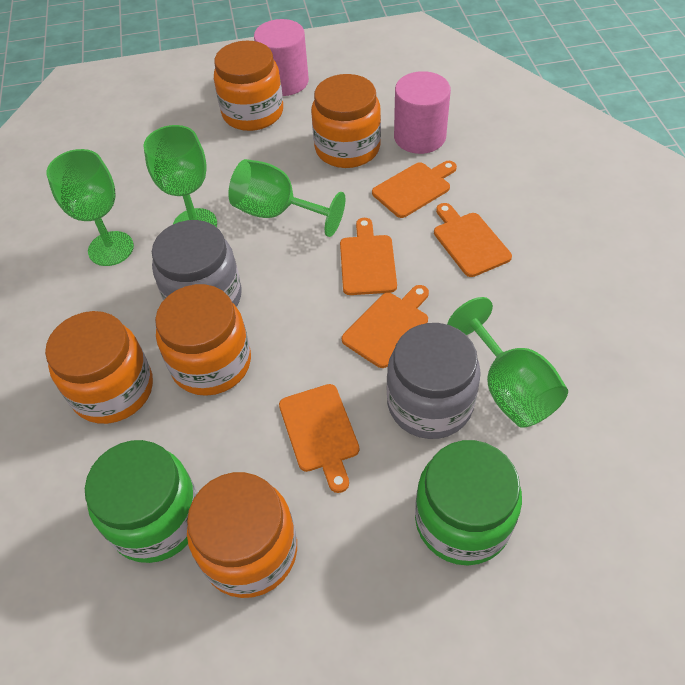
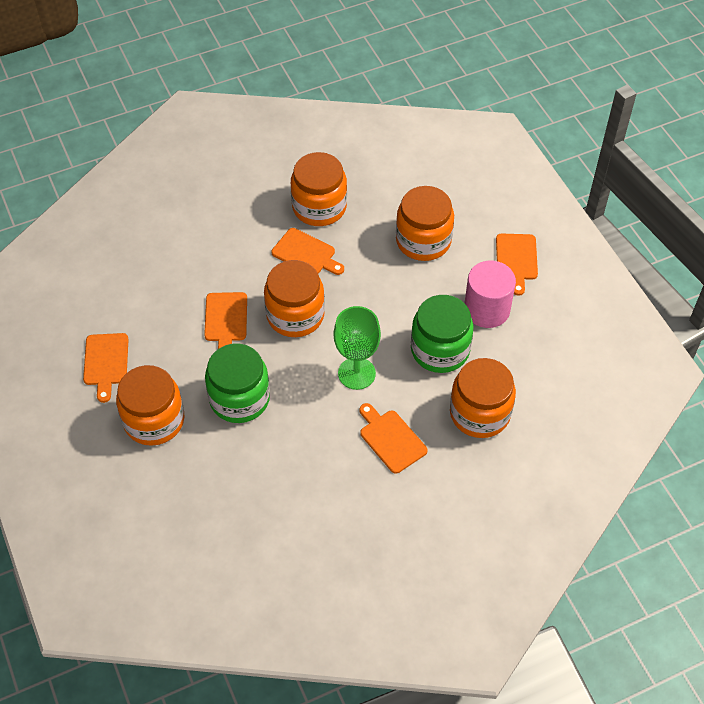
green goblet: [47,149,134,266] [143,125,217,227] [228,159,345,237] [447,297,568,428] = 4 -> [334,306,381,390] = 1
grey jar: [152,220,242,307] [387,323,481,439] = 2 -> none = 0
pink cylinder: [254,19,309,96] [394,71,451,154] = 2 -> [465,261,516,328] = 1

